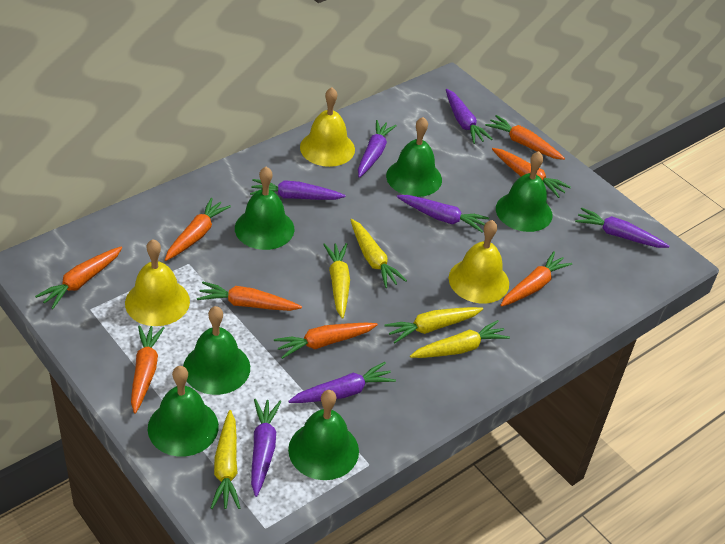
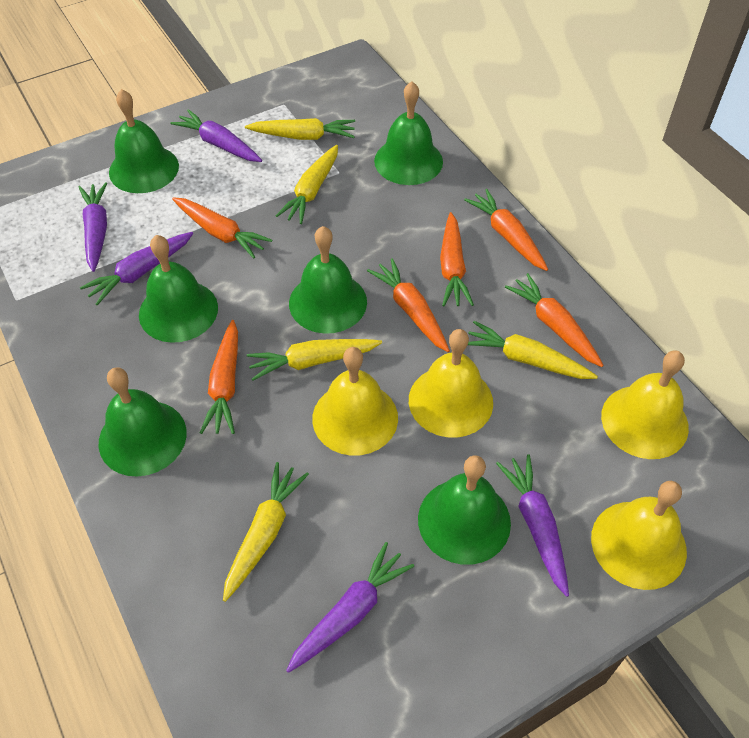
orange carrot: [35,246,122,309] [131,325,165,414] [165,198,231,261] [197,282,302,311] [274,323,378,359] [485,115,565,160] [492,148,571,198] [500,251,572,307] = 8 -> [172,197,272,259] [200,320,238,434] [367,258,450,352] [440,212,474,306] [464,189,548,271] [505,273,604,367] = 6
purple carrot: [250,179,346,200] [251,399,281,497] [288,362,396,403] [358,120,397,178] [397,195,489,233] [446,89,492,144] [575,208,669,248] = 7 -> [79,182,107,272] [80,232,193,305] [171,109,262,162] [286,542,414,673] [496,454,569,597] = 5
yellow bell: [125,239,190,326] [300,87,355,167] [449,220,509,303] = 3 -> [312,347,398,456] [409,329,493,438] [591,481,687,590] [601,351,689,459] = 4

